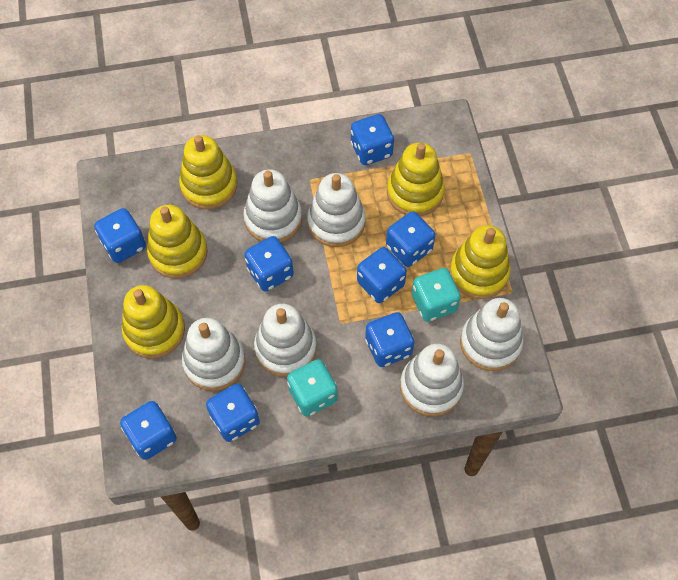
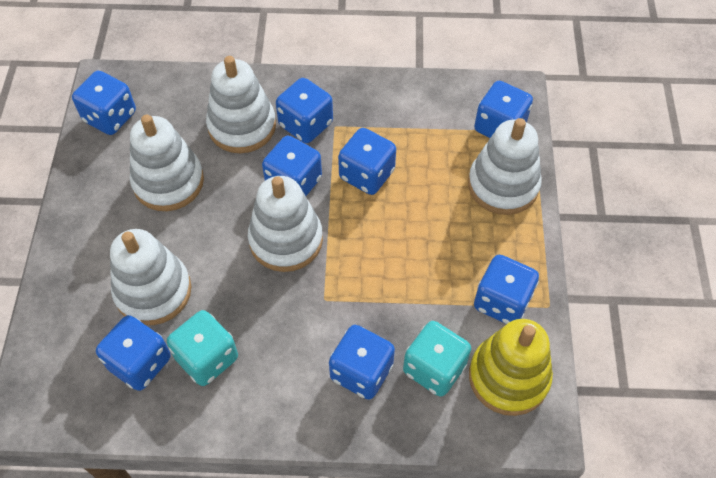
white stacking toy: [182,318,245,391] [244,169,302,242] [254,304,316,377] [307,173,366,247] [400,344,464,416] [460,298,523,371] = 6 -> [110,229,191,325] [130,115,204,211] [206,56,276,153] [248,176,323,272] [468,118,542,215] = 5
yellow stacking toy: [121,285,185,359] [147,205,207,279] [179,135,237,209] [387,142,445,216] [450,225,511,299] = 5 -> [469,319,553,416] = 1

